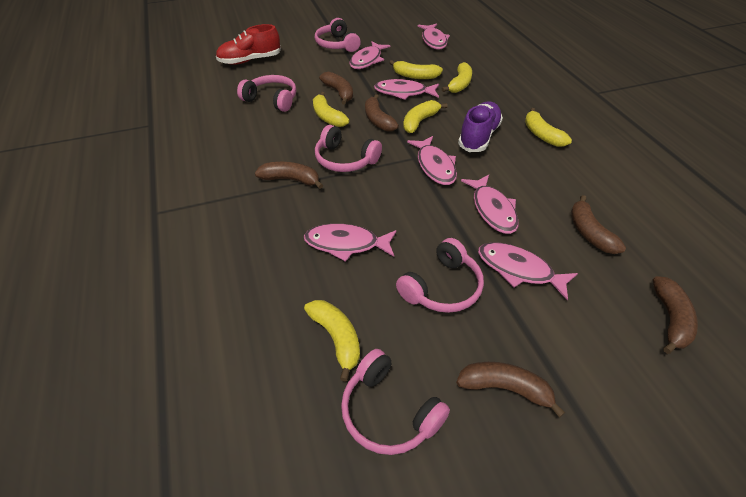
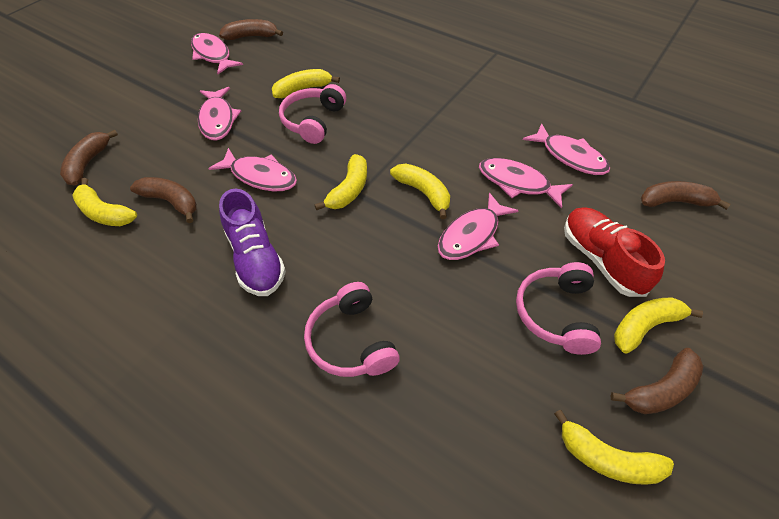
brown banana: [255,162,323,189] [319,72,353,105] [365,94,399,132] [456,362,565,418] [571,195,626,254] [653,276,698,354] = 6 -> [60,130,118,186] [130,177,197,223] [219,19,283,40] [611,348,704,414] [641,181,731,210] = 5
pink fish: [304,224,397,262] [350,41,390,69] [374,79,439,100] [407,136,457,185] [418,24,450,50] [461,175,519,234] [478,242,578,300] = 7 -> [191,33,243,74] [198,87,241,141] [208,148,297,191] [438,193,519,260] [479,158,573,209] [523,123,610,175] = 6
pink headphones: [237,75,296,112] [315,18,361,52] [315,125,382,172] [341,349,450,455] [396,238,484,313] = 5 -> [279,84,346,144] [304,282,400,377] [516,262,601,355] = 3

